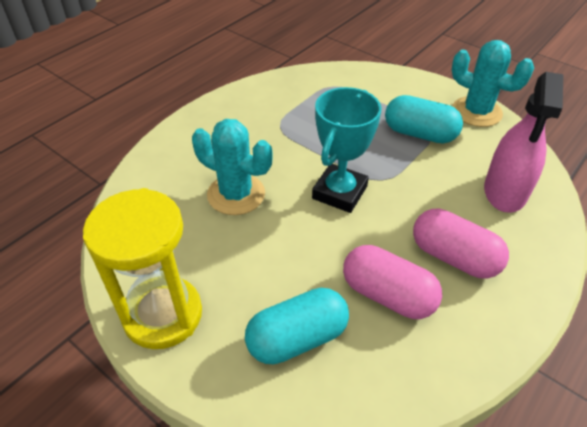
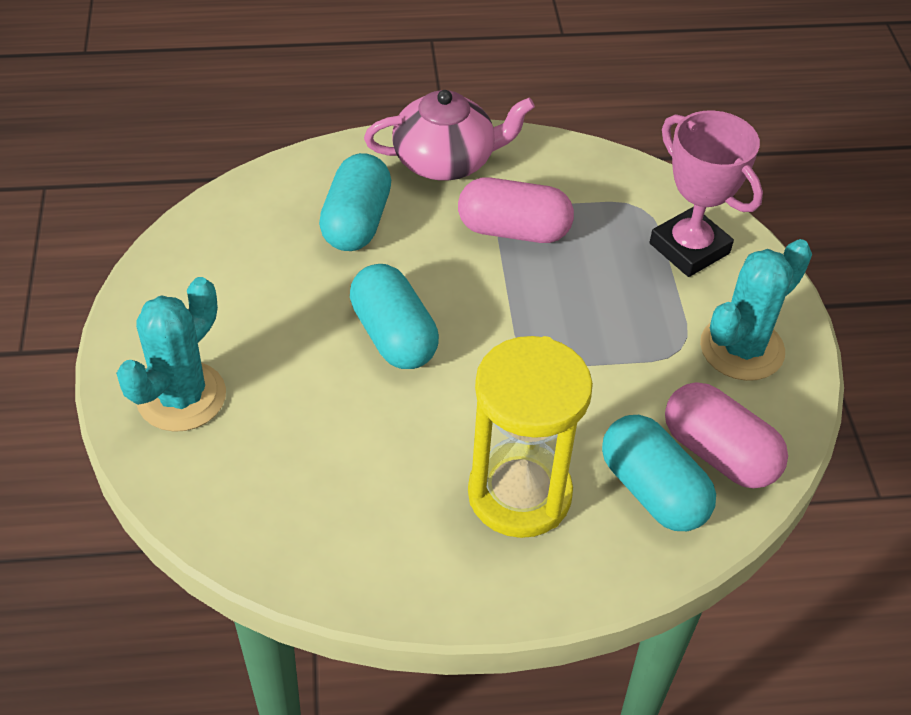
pink spray bottle: [484,72,564,213] = 1 -> none = 0
pink teapot: none = 0 -> [364,90,535,181] = 1
pink trophy: none = 0 -> [650,110,763,277] = 1
turquoise capsule: [245,288,349,364] [385,95,463,143] = 2 -> [319,153,391,251] [350,264,439,369] [602,415,716,531] = 3
turquoise trophy: [312,87,382,213] = 1 -> none = 0

